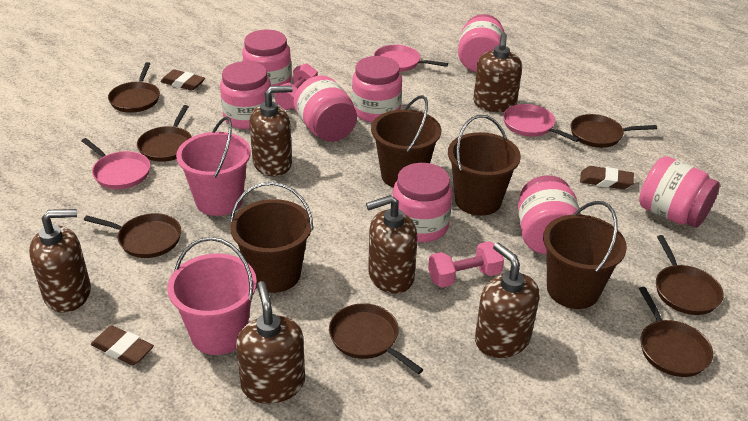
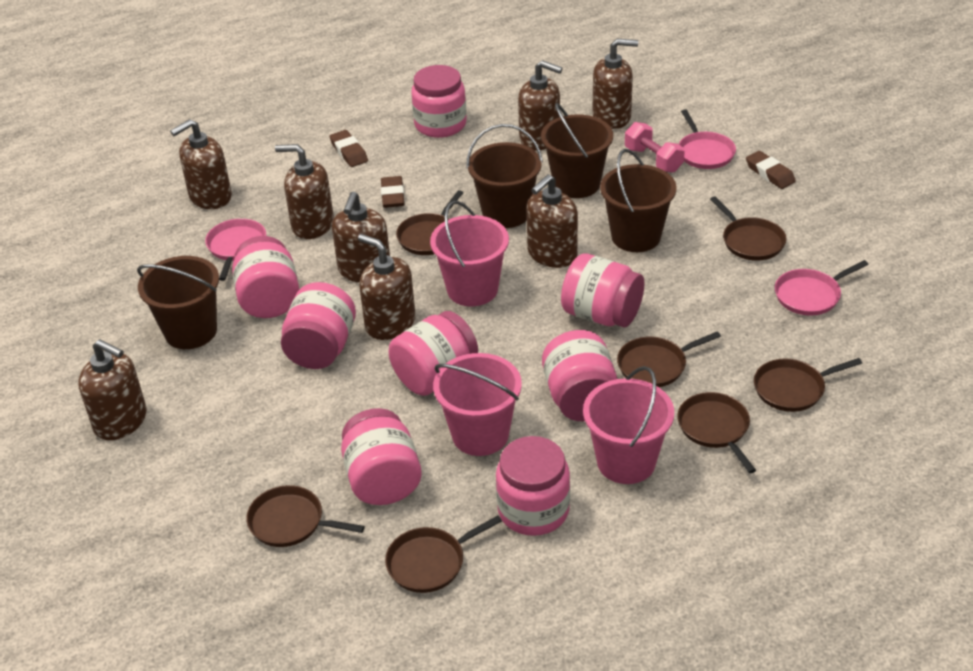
brown soap dispenser: [29,209,91,313] [236,281,305,404] [249,85,293,176] [366,195,418,294] [473,33,522,112] [475,242,539,358] = 6 -> [78,339,146,440] [170,119,232,209] [275,144,334,239] [332,192,390,283] [358,234,415,340] [518,60,563,151] [527,174,578,268] [592,39,638,129] = 8
pink bucket: [167,237,257,355] [176,117,251,216] = 2 -> [430,201,509,306] [433,353,522,456] [583,366,674,484] = 3
pink dumbbell: [275,63,318,110] [428,241,504,288] = 2 -> [625,122,685,173] = 1

